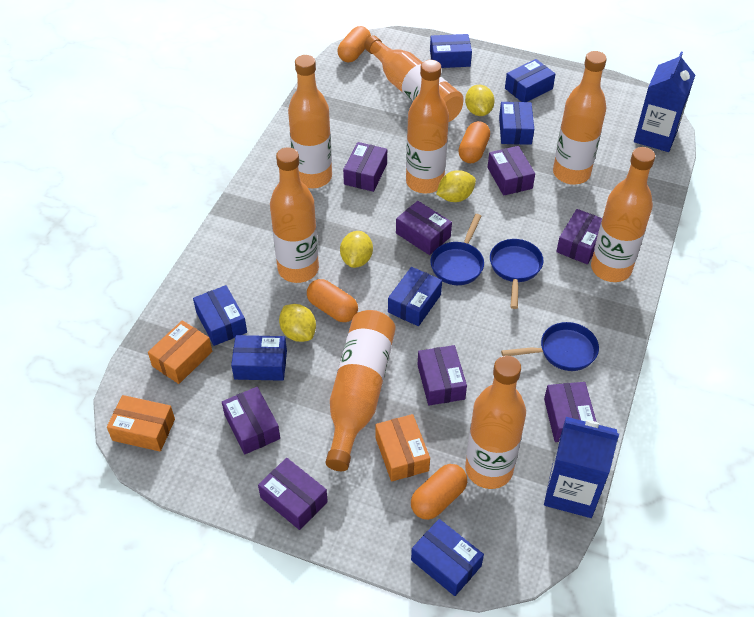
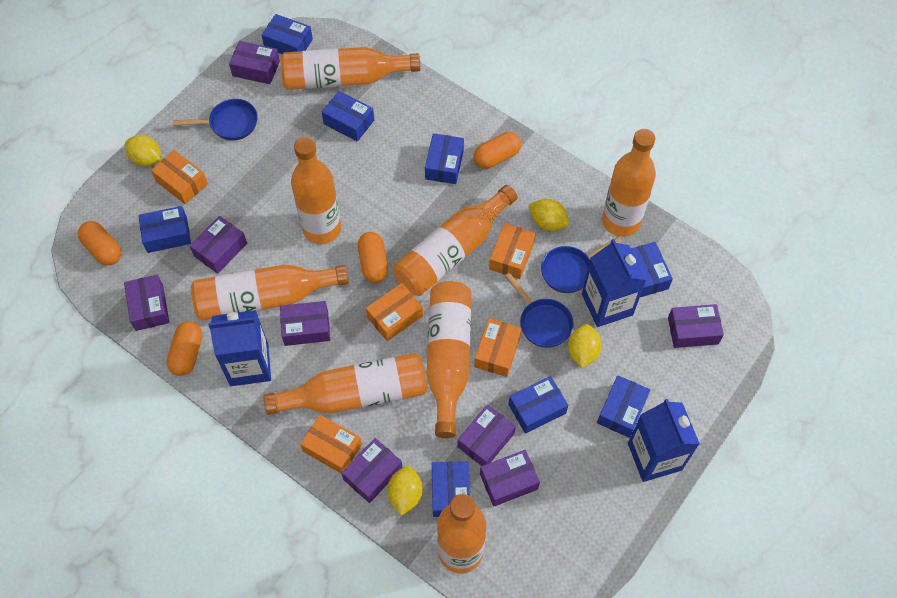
blue box: [193,285,247,346] [231,335,287,381] [388,267,442,326] [411,519,484,596] [430,34,472,68] [499,102,534,145] [505,59,555,102] = 7 -> [138,206,191,253] [262,14,313,54] [322,91,374,142] [425,133,464,184] [432,461,470,517] [508,376,568,434] [597,375,650,438] [631,242,673,297] = 8
blue carton: [544,417,619,518] [634,52,695,152] = 2 -> [208,310,271,386] [582,239,646,327] [628,399,700,482] = 3
orange box: [107,395,175,452] [148,320,212,384] [375,414,430,482] = 3 -> [151,150,208,204] [300,415,362,474] [366,283,423,341] [474,318,522,377] [489,223,536,279] = 5

